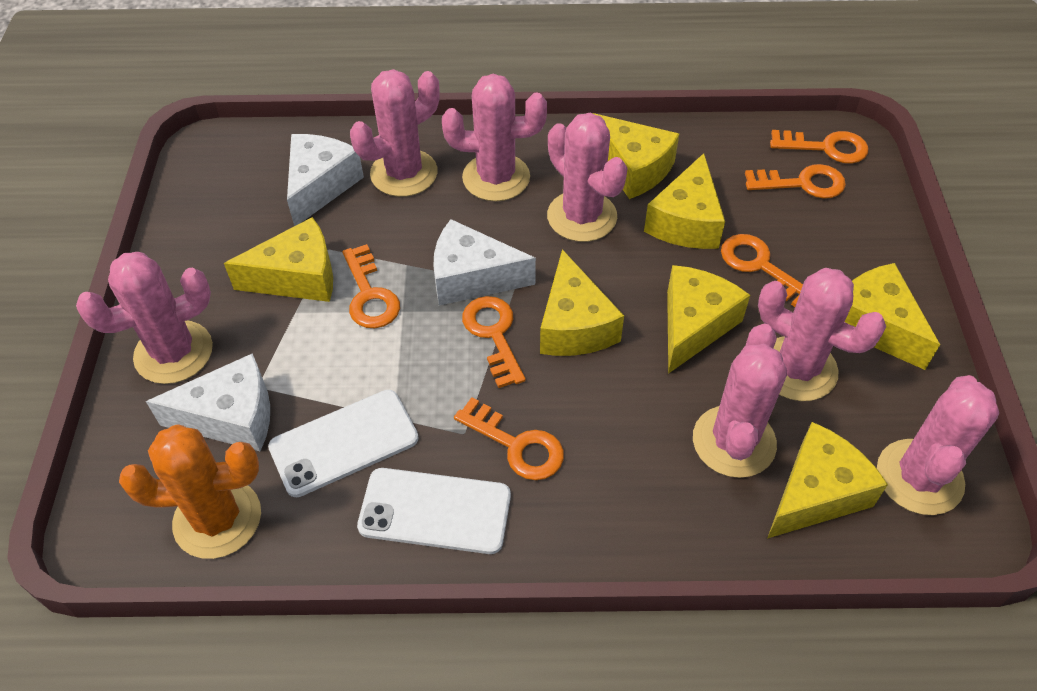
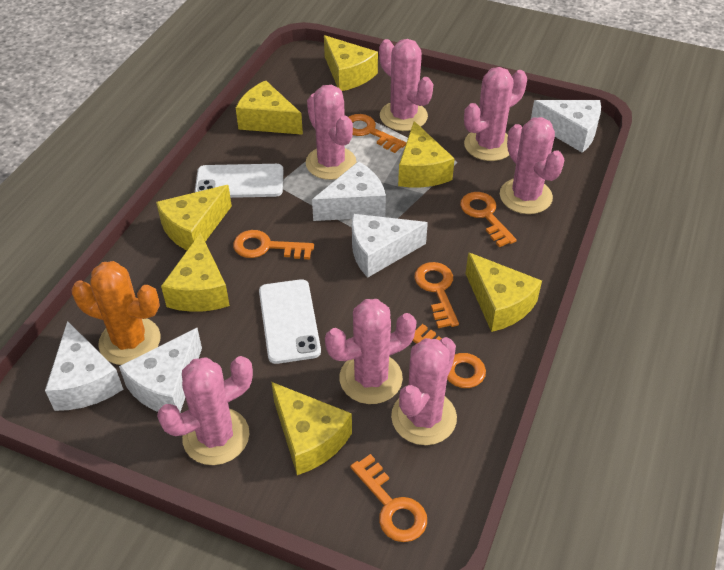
white cheese: [146,353,270,451] [287,134,364,226] [433,219,536,306] = 3 -> [45,321,123,411] [119,328,202,412] [312,161,386,221] [352,214,428,278] [531,100,601,153] = 5

